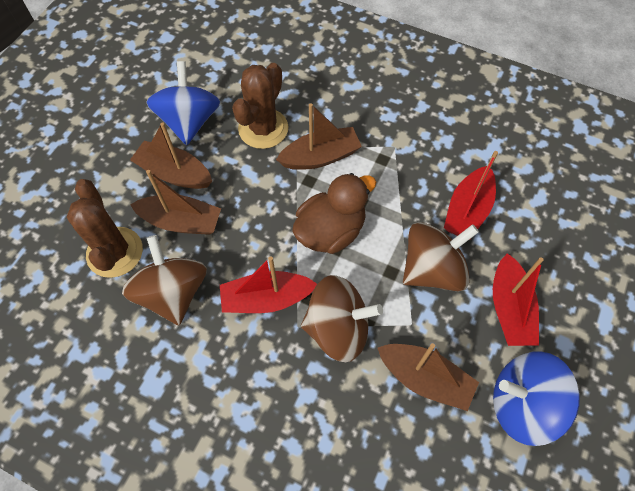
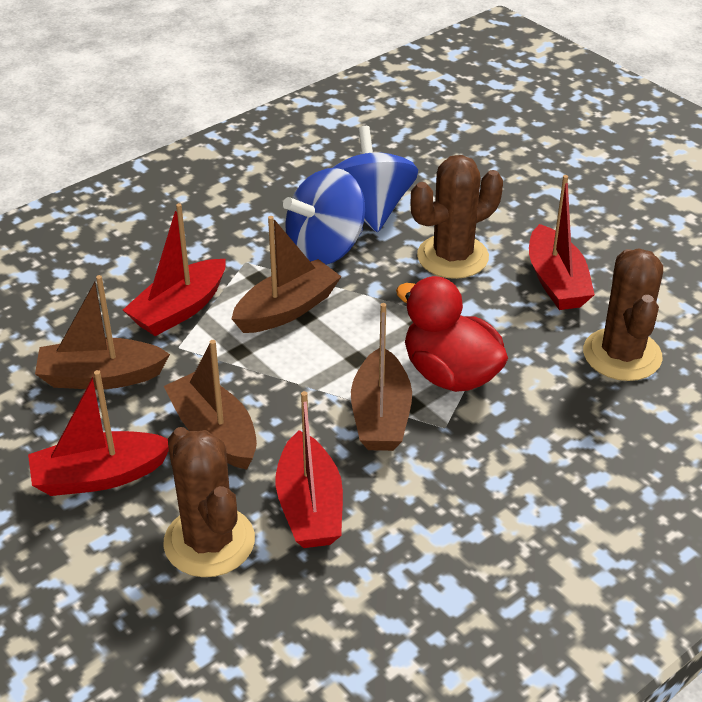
brown cactus: [67,179,143,278] [232,63,289,149] = 2 -> [163,427,255,577] [410,155,503,279] [583,248,663,381] = 3
brown duck: [292,173,376,254] = 1 -> none = 0
brown spinning top: [122,235,207,325] [301,275,383,362] [403,222,479,292] = 3 -> none = 0
red boat: [220,256,317,313] [444,151,498,240] [493,253,544,346] = 3 -> [28,370,169,496] [123,203,226,336] [276,391,343,548] [529,175,595,310] = 4
red duck: none = 0 -> [396,276,508,392] = 1

